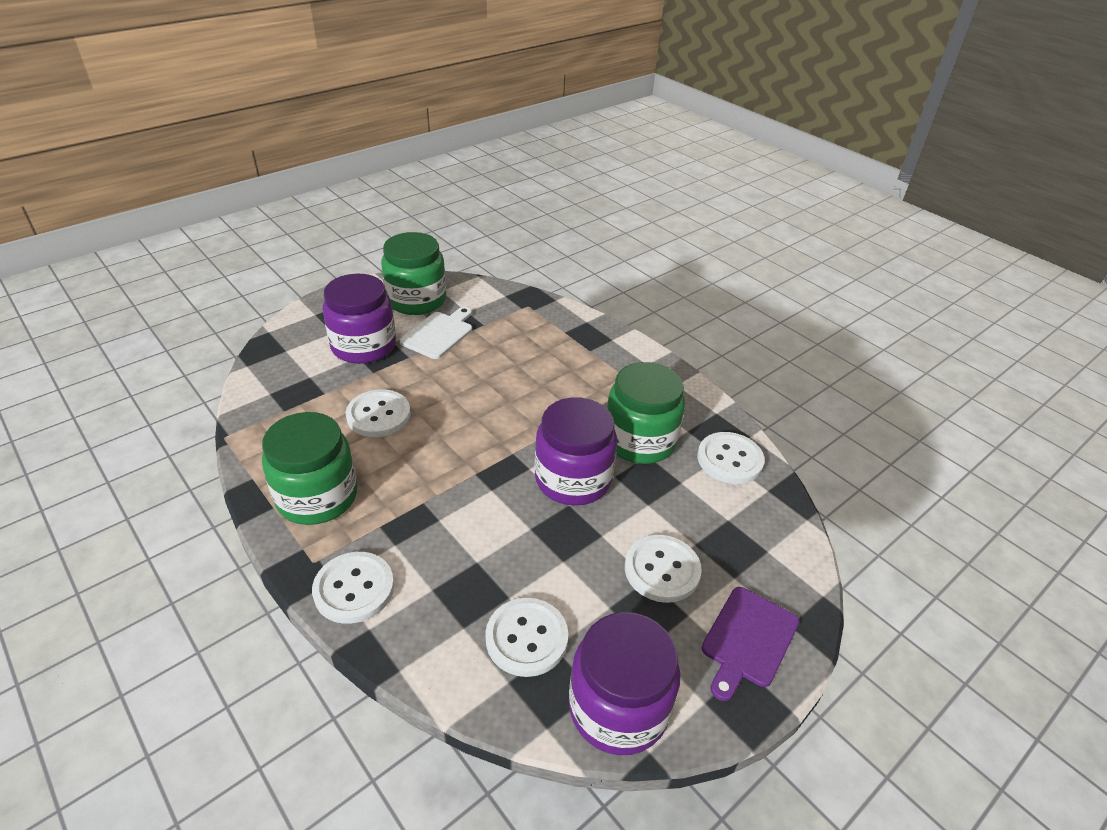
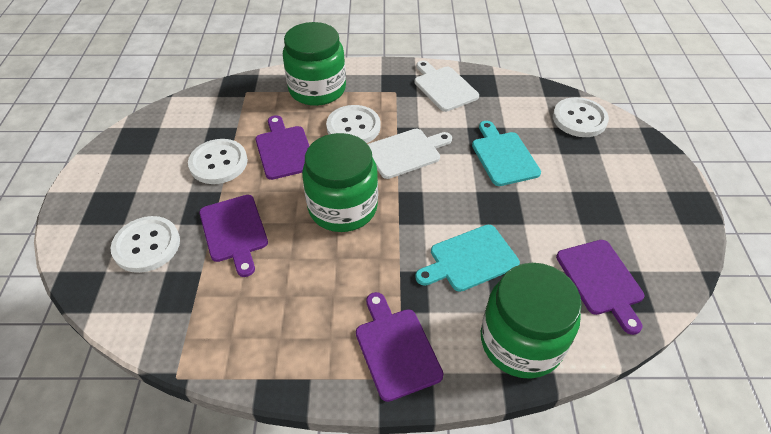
purple cutting board: [702,587,799,701] = 1 -> [199,195,268,277] [255,115,309,180] [356,292,444,402] [556,240,644,335] = 4
purple jar: [322,274,396,364] [535,397,617,506] [569,612,680,755] = 3 -> none = 0
turquoise cutting board: none = 0 -> [415,225,520,292] [472,121,541,186] = 2
white button: [312,552,394,624] [346,389,411,437] [485,598,568,677] [625,535,702,603] [697,432,765,484] = 5 -> [111,216,180,273] [188,139,248,184] [326,105,381,143] [553,97,609,137] = 4
white cutting board: [399,307,472,359] = 1 -> [368,129,452,179] [415,60,479,112] = 2

